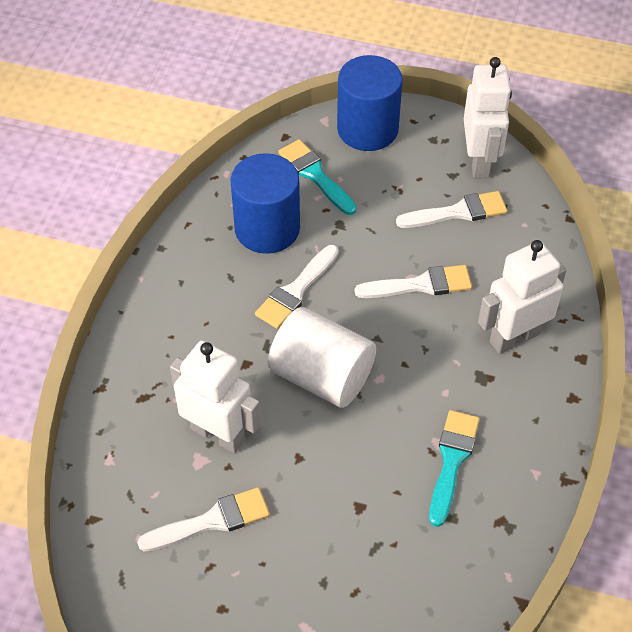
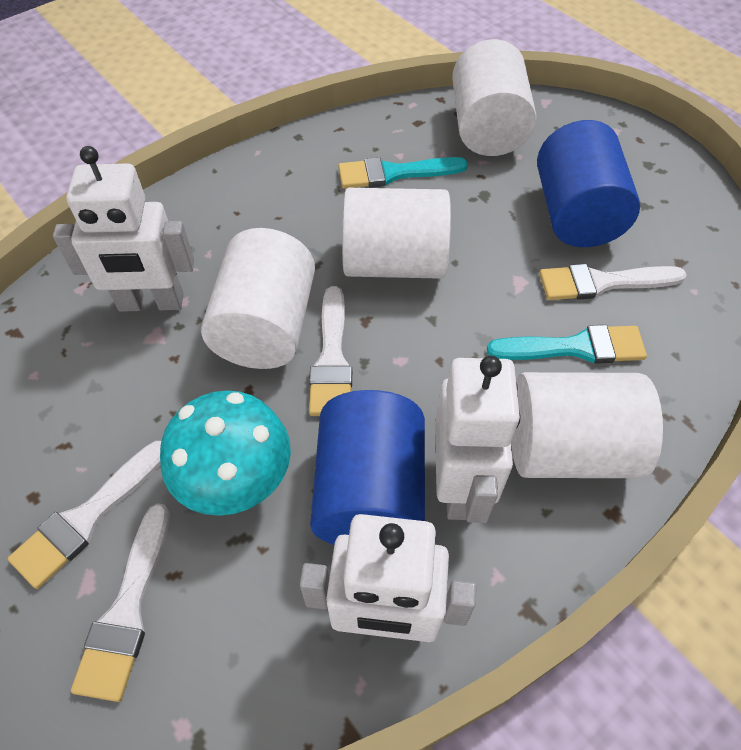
turquoise mushroom: none = 0 -> [160,390,291,516] = 1
white cylinder: [268,307,376,408] = 1 -> [201,228,315,369] [342,188,451,279] [452,39,536,156] [511,372,663,478] = 4

